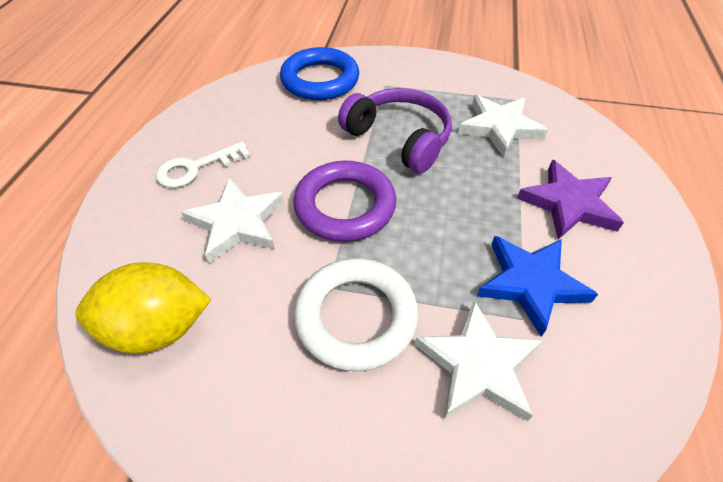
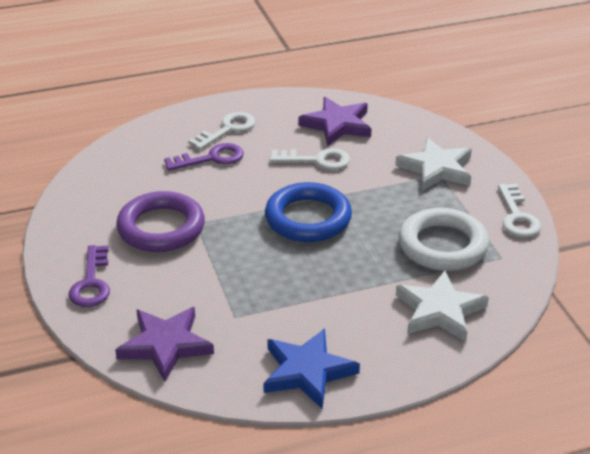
purple headphones: [338,88,452,173] = 1 -> none = 0
purple key: none = 0 -> [69,245,110,307] [164,143,244,171] = 2
purple star: [517,160,624,240] = 1 -> [115,307,214,382] [298,97,372,146] = 2
white key: [156,141,250,188] = 1 -> [188,112,255,150] [270,148,350,170] [498,184,541,237] = 3
white star: [181,177,285,263] [415,300,542,421] [458,95,548,157] = 3 -> [395,137,472,191] [396,271,489,341] = 2
yellow lemon: [75,262,211,354] = 1 -> none = 0

